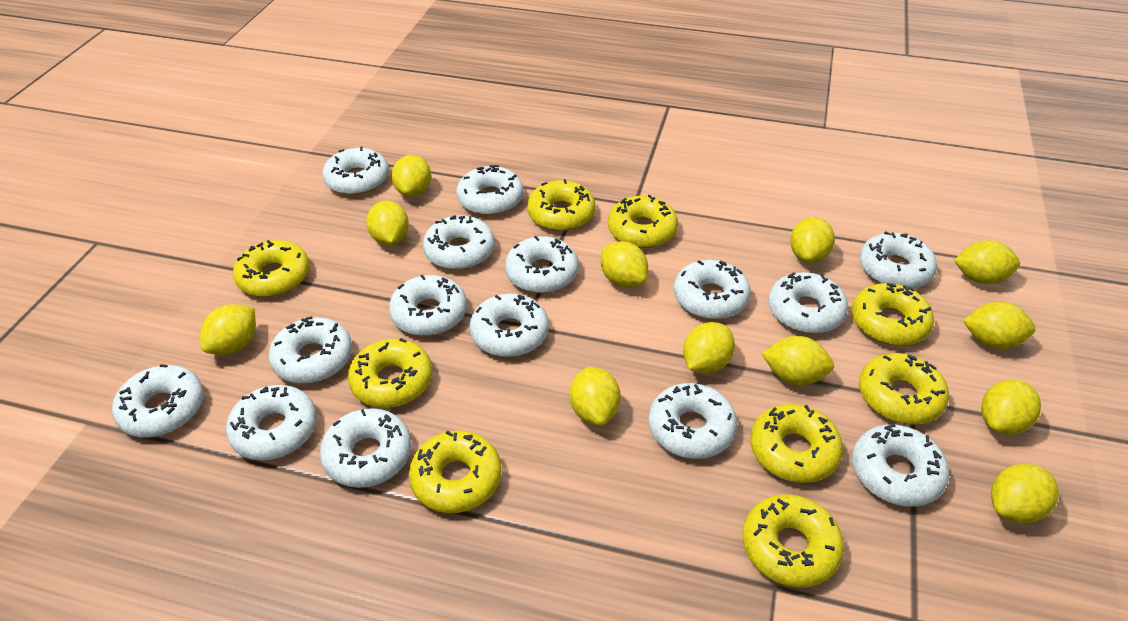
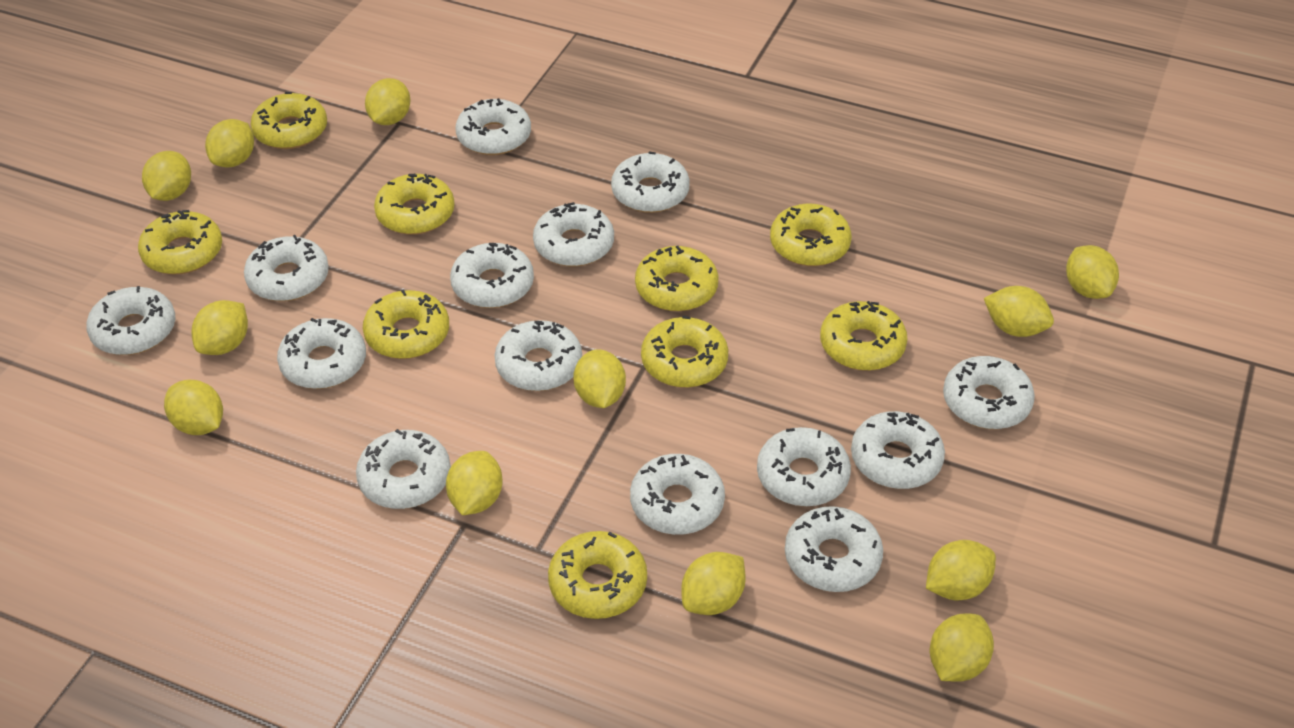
white donut: [112,364,204,438] [226,385,317,460] [269,316,352,384] [320,408,412,488] [322,147,389,195] [389,275,467,336] [423,215,495,270] [456,165,524,216] [470,294,549,357] [505,236,579,293] [648,383,737,459] [674,260,751,319] [768,272,848,334] [852,424,949,507] [859,231,937,288] = 15 -> [86,286,175,355] [244,235,329,301] [277,318,366,389] [356,429,451,509] [450,243,534,308] [455,98,531,155] [495,320,582,391] [533,202,614,267] [611,151,690,213] [630,454,725,535] [757,427,851,506] [785,506,883,592] [851,411,945,489] [943,356,1035,429] = 14

